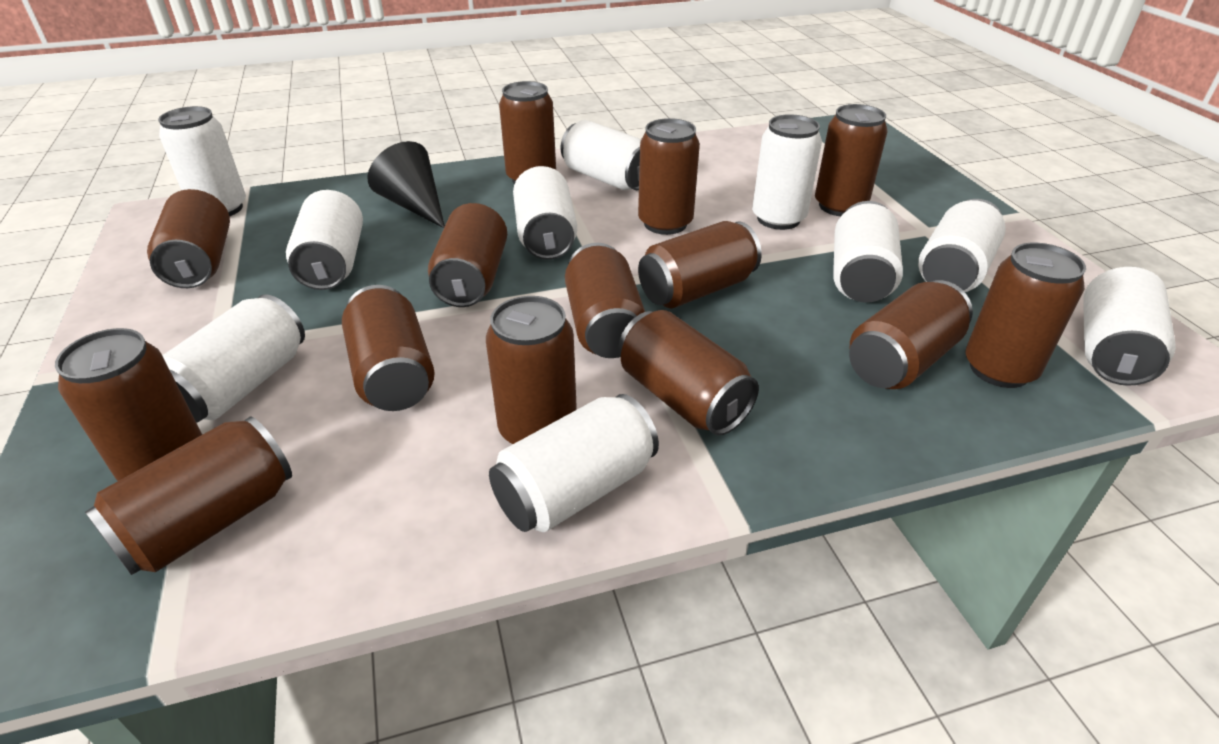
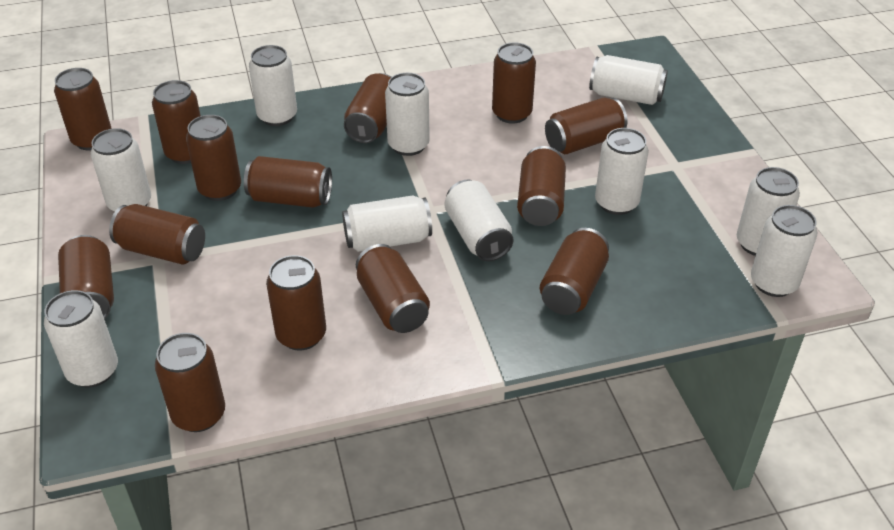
black cone: [367,141,445,228] = 1 -> none = 0

